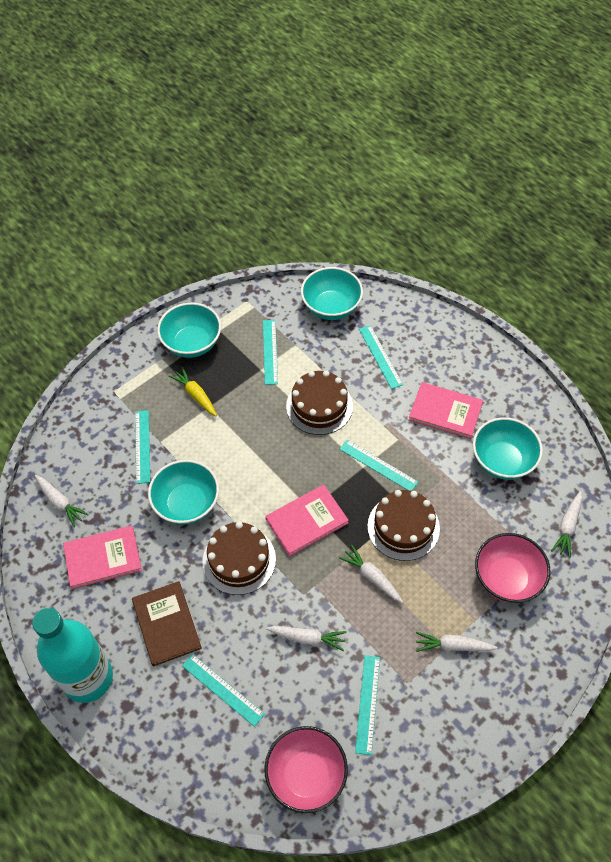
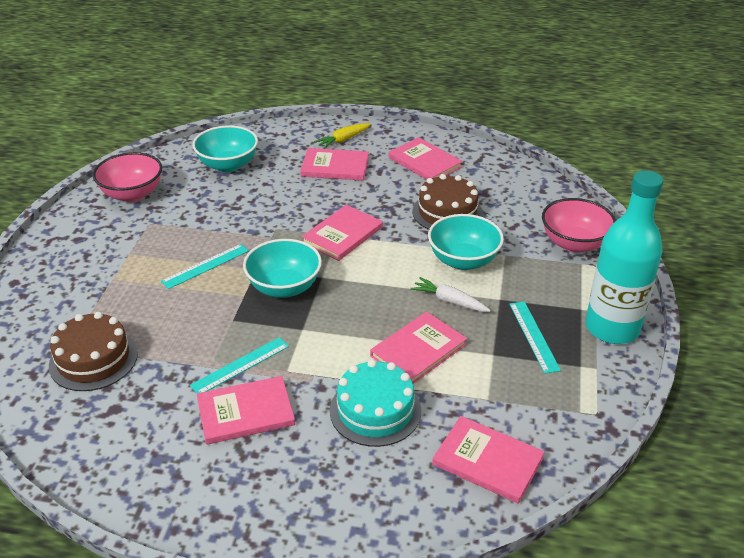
brown book: [132,581,202,667] = 1 -> none = 0
brown cake: [202,522,276,595] [286,370,353,435] [367,490,440,561] = 3 -> [49,312,138,391] [412,174,483,230] = 2
pink book: [63,526,142,589] [265,485,349,556] [409,382,483,439] = 3 -> [197,376,295,445] [300,148,369,180] [301,205,383,261] [370,312,467,384] [388,137,463,180] [432,416,545,504] = 6
turquoise bowl: [148,460,219,525] [157,303,221,358] [301,267,363,320] [473,418,543,480] = 4 -> [192,125,258,172] [243,239,322,298] [428,214,504,270] = 3
turquoise cake: none = 0 -> [330,359,421,447] = 1
turquoise ruler: [135,410,150,484] [182,654,265,727] [263,320,278,385] [340,440,418,491] [355,655,380,755] [359,325,403,389] = 6 -> [161,244,249,289] [190,337,289,393] [509,301,561,374] = 3
white carrot: [35,475,89,527] [266,626,347,651] [339,545,403,603] [416,632,497,652] [551,491,582,558] = 5 -> [410,277,491,312] = 1

